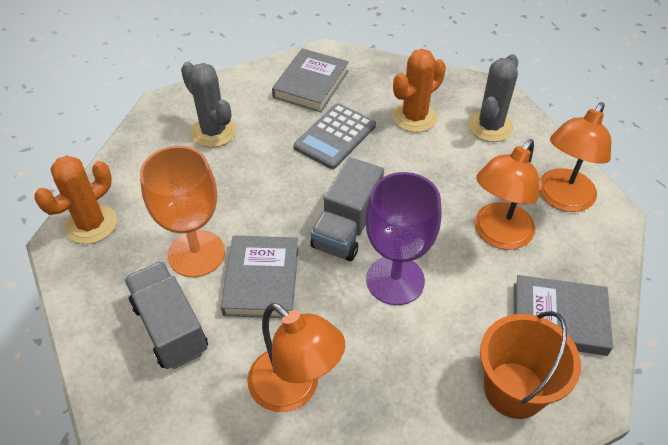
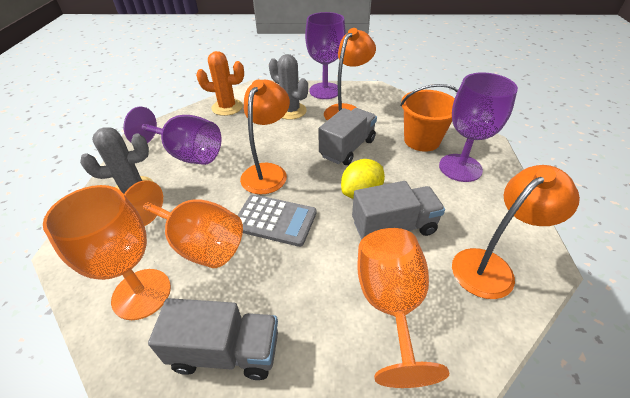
grey book: [221,236,298,318] [272,48,349,112] [514,275,613,356] = 3 -> none = 0
grey truck: [124,261,208,369] [310,157,384,261] = 2 -> [148,298,278,380] [319,108,377,165] [352,181,445,240] = 3
orange cactus: [34,156,117,244] [392,49,446,133] = 2 -> [196,51,244,116] = 1
orange goblet: [140,146,225,277] = 1 -> [43,185,171,320] [124,180,243,268] [357,228,449,388] = 3
purple goblet: [365,172,441,305] = 1 -> [123,107,222,165] [305,12,346,99] [439,72,518,182] = 3
yellow lemon: none = 0 -> [341,159,385,199] = 1

